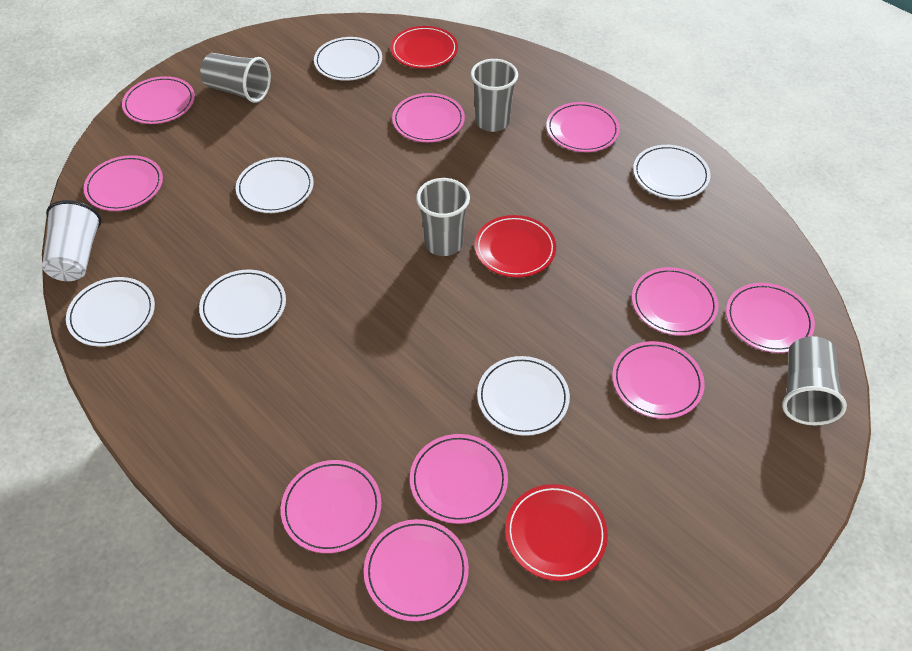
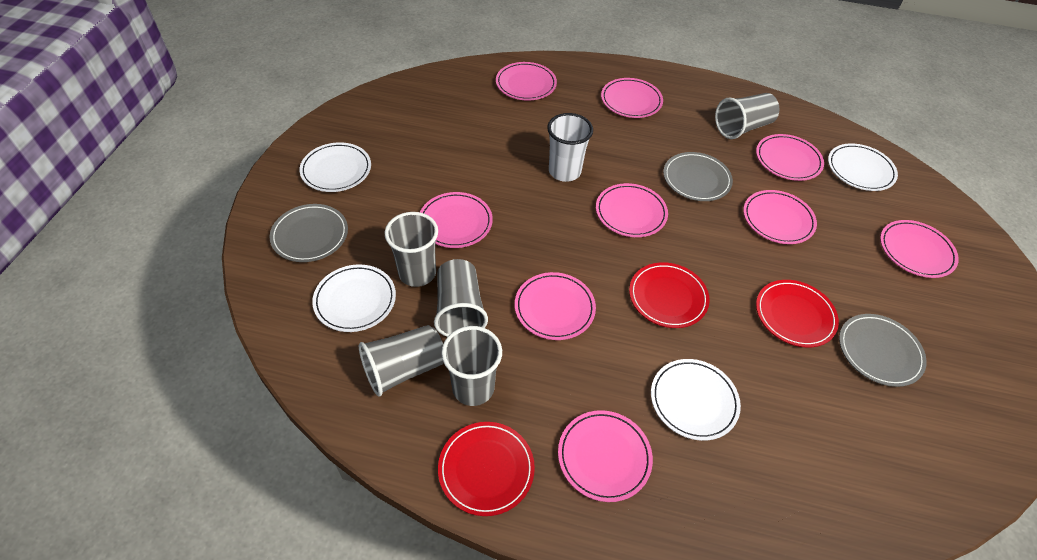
grey cup: [200,53,271,103] [416,178,470,256] [471,59,518,132] [782,336,847,425] = 4 -> [359,325,444,396] [385,212,438,287] [434,259,488,337] [441,326,502,406] [715,93,779,139] = 5
grey plate: none = 0 -> [270,204,348,262] [663,152,733,201] [839,314,927,387] = 3
pink plate: [84,155,163,211] [122,76,195,124] [281,460,381,553] [364,519,469,621] [392,93,465,142] [410,434,508,524] [546,102,620,152] [612,341,705,419] [632,267,719,336] [726,283,815,353] = 10 -> [420,192,493,248] [496,62,557,101] [515,272,596,340] [558,410,653,502] [596,183,668,237] [601,78,663,118] [743,190,817,244] [756,134,824,181] [880,220,959,278] = 9
white plate: [66,277,155,347] [199,269,286,338] [236,157,314,213] [314,37,382,81] [477,356,570,436] [633,145,710,199] = 6 -> [300,142,371,192] [312,264,396,332] [651,359,741,441] [828,143,898,191] = 4

